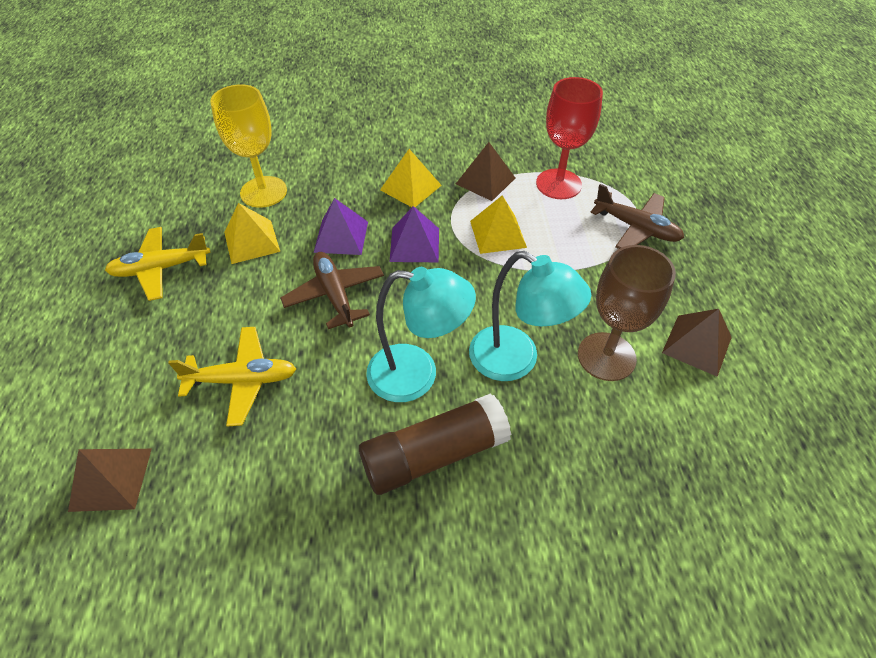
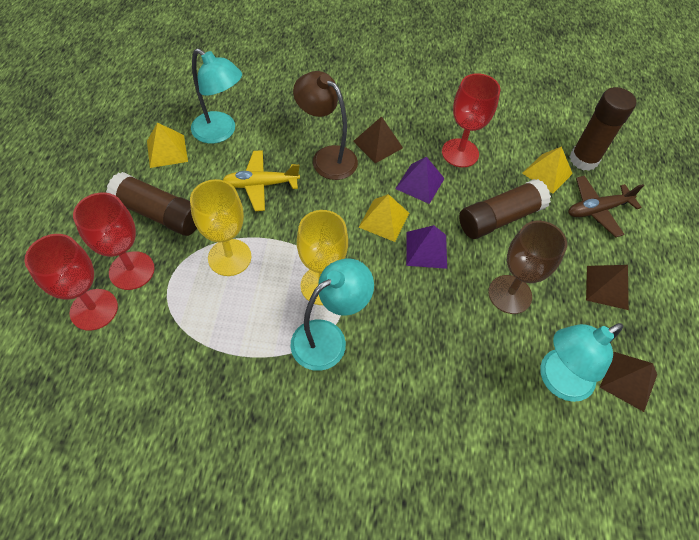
brown glue stick: [359,393,511,495] = 1 -> [106,172,197,236] [459,179,551,239] [570,87,636,171] = 3
brown lamp: none = 0 -> [293,71,358,180] = 1
brown plane: [280,252,384,329] [590,184,684,249] = 2 -> [568,176,644,237] = 1
red goblet: [536,77,603,199] = 1 -> [25,234,118,331] [73,193,155,290] [442,73,500,167] = 3
turquoise lamp: [366,267,476,402] [469,251,591,381] = 2 -> [191,48,242,144] [290,259,374,371] [540,323,623,402] = 3
yellow goblet: [210,85,287,208] = 1 -> [190,179,251,276] [297,210,348,305] = 2
yellow plane: [105,227,210,301] [168,327,296,426] = 2 -> [223,150,300,211] = 1

